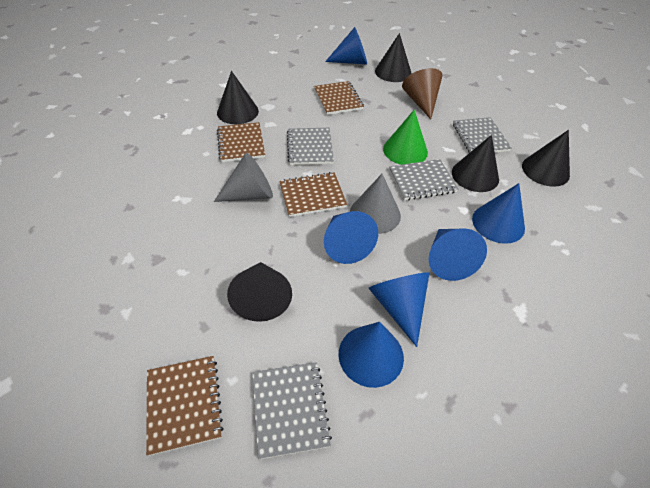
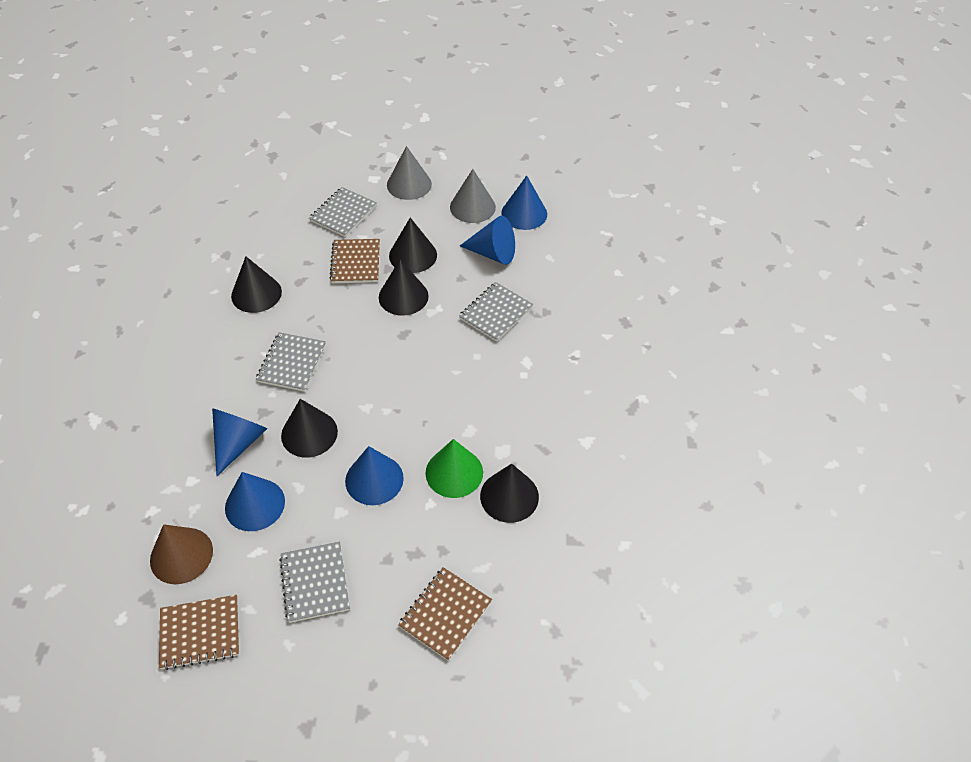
blue cone: [324,211,378,264] [325,27,367,65] [339,322,404,388] [369,272,430,347] [428,228,487,281] [472,183,525,244] = 6 -> [212,408,267,476] [225,472,285,531] [345,446,404,505] [460,216,515,265] [501,176,547,230] = 5
brown notebook: [146,356,224,456] [217,122,265,162] [279,172,347,217] [314,81,364,115] = 4 -> [159,595,239,670] [330,239,380,283] [398,567,492,661] = 3

